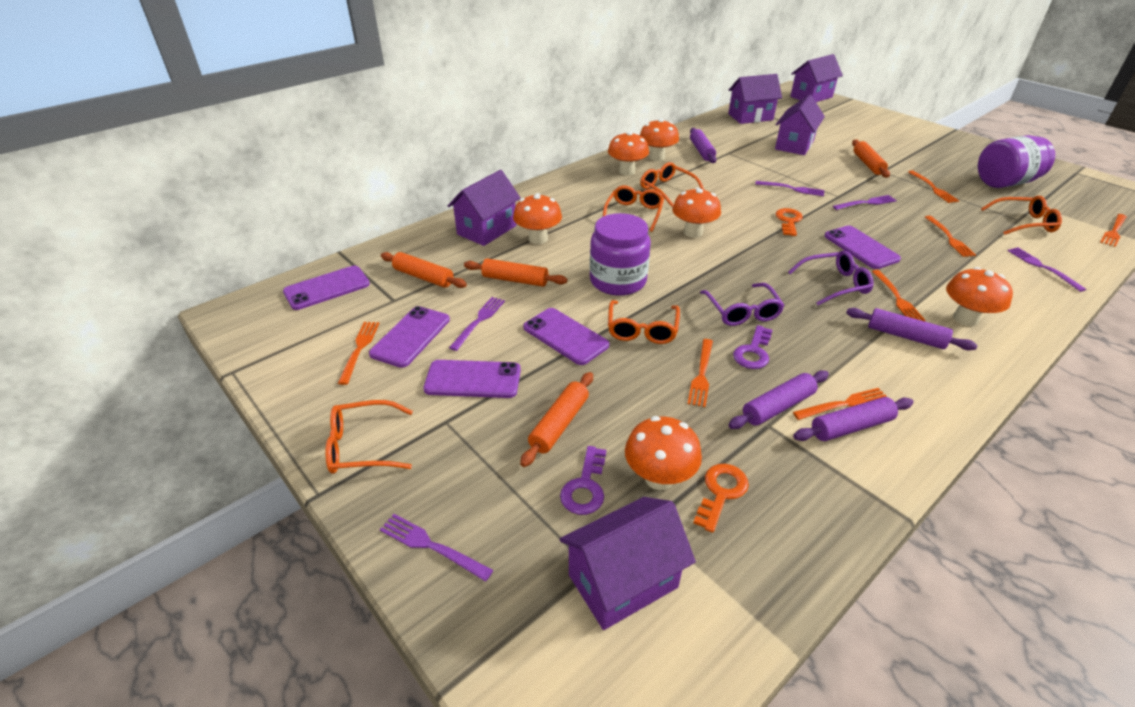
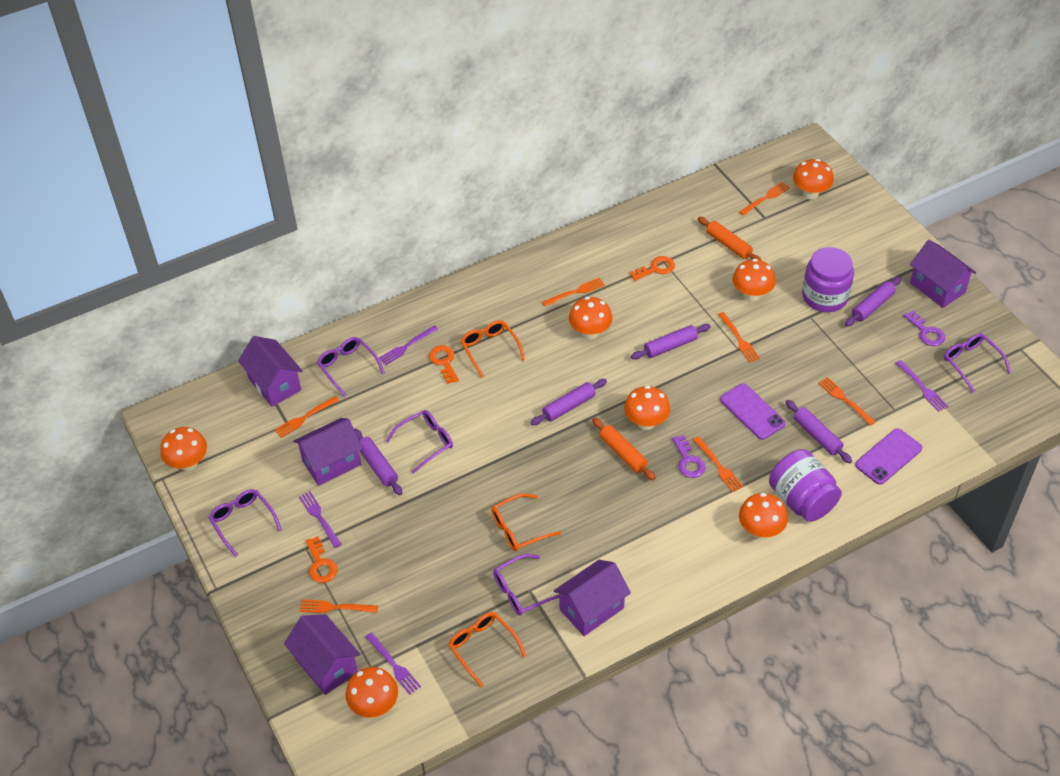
orange glasses: [325,400,413,474] [603,186,664,232] [608,300,680,344] [640,162,704,207] [981,196,1062,235] = 5 -> [448,612,526,688] [461,320,525,378] [491,493,561,551] = 3
orange key: [693,464,749,533] [775,208,803,236] = 2 -> [306,536,337,583] [429,345,459,384] [630,256,675,281] = 3
orange mushroom: [513,193,562,244] [608,131,649,175] [625,416,702,490] [640,118,679,161] [672,188,721,238] [946,267,1013,326] = 6 -> [160,427,207,471] [346,667,398,718] [569,297,612,339] [624,385,670,430] [733,259,776,301] [739,493,788,539] [793,159,834,200] = 7
orange rolling pin: [381,252,467,288] [464,258,567,287] [520,372,593,467] [852,139,890,178] = 4 -> [592,418,656,481] [698,217,762,261] = 2
purple fork: [380,514,493,582] [449,297,505,351] [755,181,824,196] [833,195,897,210] [1007,247,1087,292] = 5 -> [299,491,342,548] [366,632,421,695] [379,325,439,366] [896,360,948,412] = 4
purple glasses: [700,283,785,326] [788,250,873,305] = 2 -> [209,489,282,557] [317,337,385,397] [386,410,453,474] [493,554,559,616] [944,333,1011,393] = 5
purple phone: [283,266,370,310] [369,306,450,368] [423,360,521,398] [523,308,609,365] [824,226,901,269] = 5 -> [720,383,785,440] [855,428,922,485] = 2
purple rolling pin: [690,128,717,163] [729,371,829,429] [793,397,914,441] [846,308,977,350] = 4 -> [354,429,402,495] [530,379,607,425] [631,324,711,360] [786,400,852,464] [845,277,902,327] = 5

